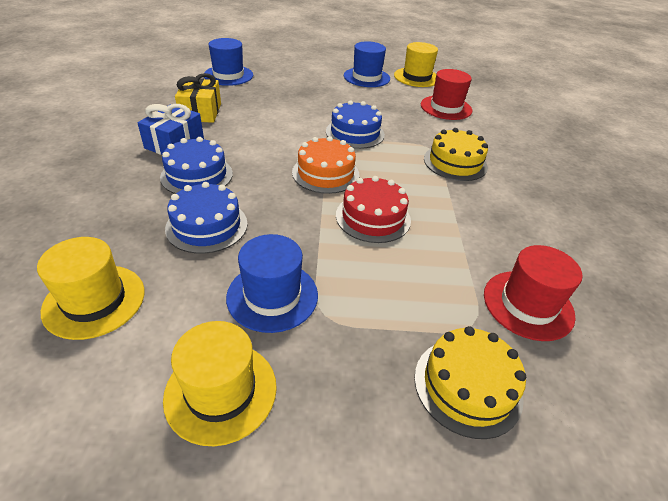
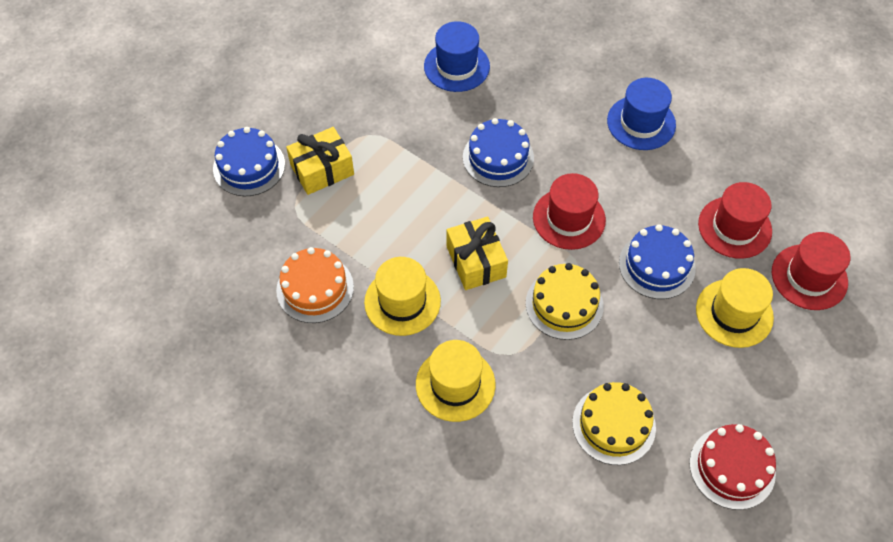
blue gift: [137,104,204,155] = 1 -> none = 0
blue hat: [204,38,253,86] [226,234,318,333] [344,41,390,87] = 3 -> [424,21,490,92] [607,78,676,150] = 2
red hat: [421,69,472,120] [484,245,583,341] = 2 -> [533,173,606,250] [698,182,772,259] [772,232,850,310] = 3
yellow gift: [175,73,221,123] = 1 -> [286,127,354,195] [447,217,508,290] = 2

